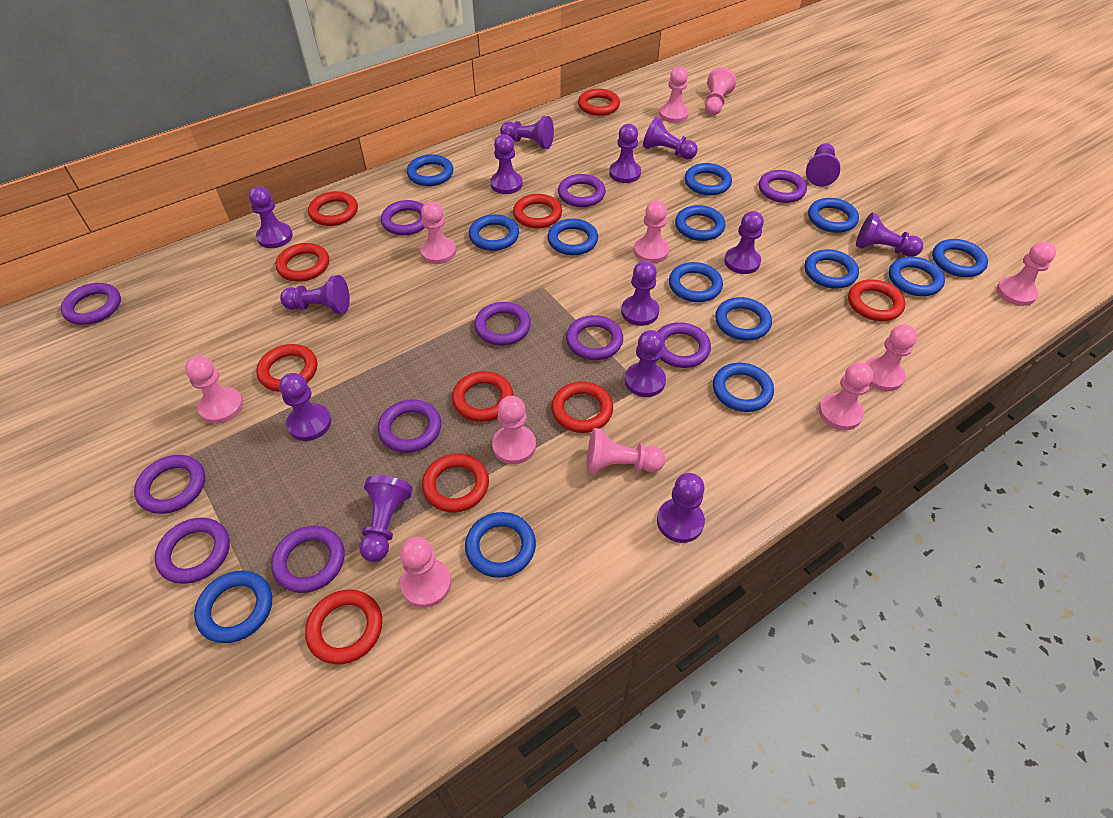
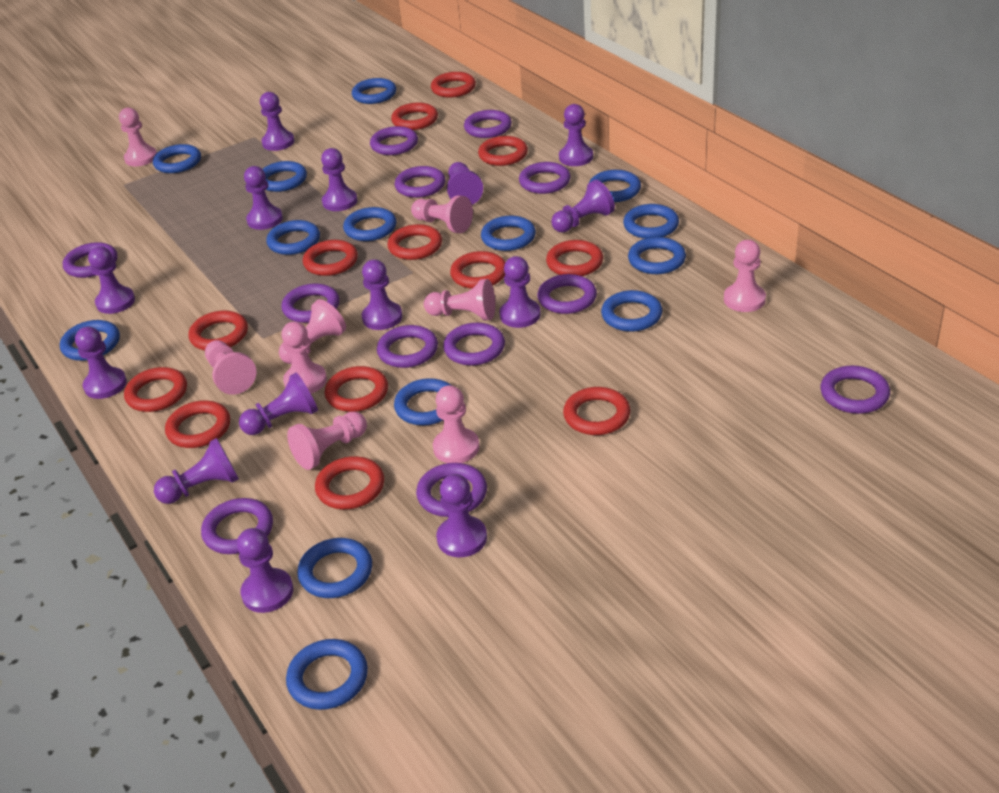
pink pawn: [185,356,243,424] [400,537,451,608] [420,201,456,264] [492,396,536,464] [587,428,665,474] [634,200,669,263] [659,66,689,123] [705,67,737,115] [819,362,873,430] [865,324,917,391] [996,242,1056,306] = 11 -> [119,108,157,166] [205,340,256,395] [279,299,346,364] [281,321,327,394] [287,411,367,470] [411,195,473,233] [424,279,495,321] [433,385,479,463] [724,240,766,312] = 9
purple ring: [61,283,121,325] [134,455,205,514] [155,518,230,584] [271,526,345,593] [378,399,441,453] [381,200,425,235] [474,302,531,346] [558,174,606,207] [566,315,623,360] [657,322,711,368] [759,170,807,203] = 11 -> [63,242,117,278] [201,498,273,554] [281,284,339,323] [370,126,418,155] [377,325,438,368] [394,166,445,198] [416,463,487,517] [443,323,505,366] [464,110,512,138] [519,162,571,194] [537,274,597,314] [820,365,890,414] = 12
red ring: [256,344,317,392] [276,243,329,282] [305,589,383,664] [308,191,358,226] [422,453,489,512] [452,371,513,422] [513,194,562,228] [551,381,613,433] [578,89,620,116] [848,280,905,321] = 10 -> [124,367,187,412] [165,400,230,448] [188,310,248,350] [303,240,358,276] [315,456,384,509] [325,366,388,412] [387,224,442,260] [391,103,438,130] [431,72,476,98] [450,251,505,289] [478,136,528,166] [546,240,603,276] [563,387,630,435] = 13

